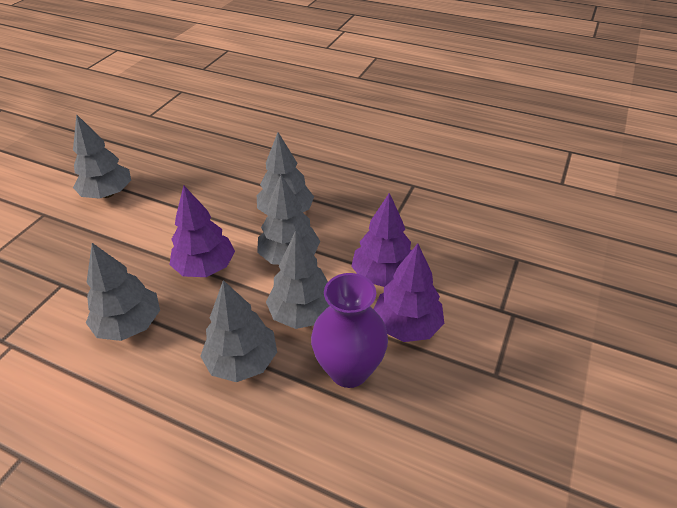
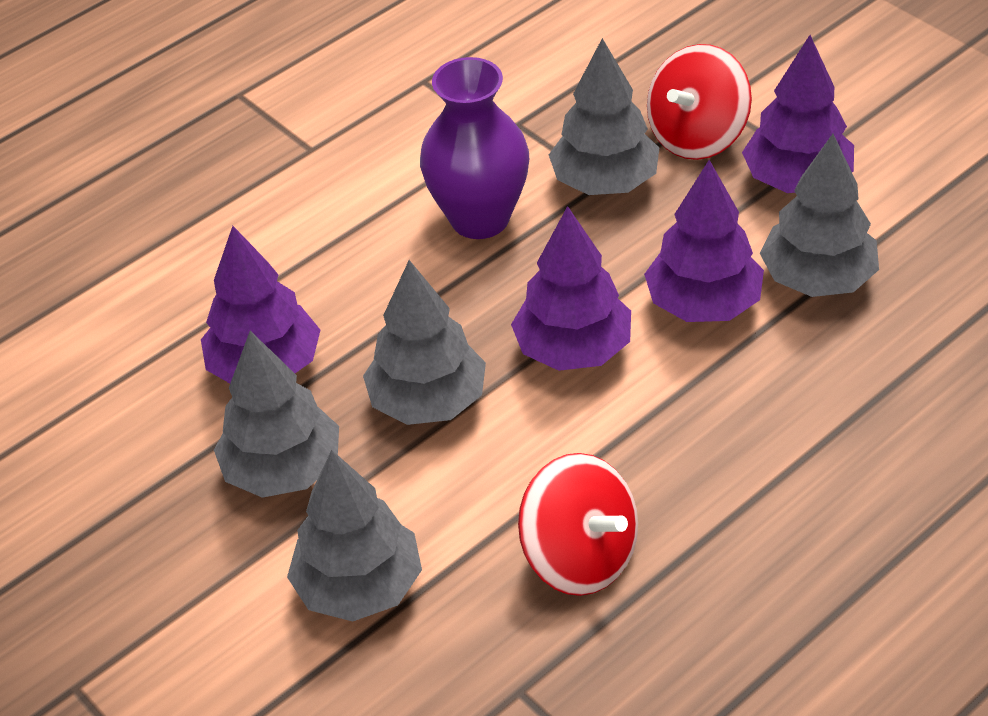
grey tree: [73,114,131,199] [86,243,160,341] [200,280,277,382] [257,132,314,215] [257,175,320,265] [266,231,330,329] = 6 -> [214,331,339,498] [287,450,422,622] [363,260,486,425] [549,38,660,195] [760,134,879,297] = 5
purple tree: [170,185,235,277] [351,193,412,287] [374,243,444,342] = 3 -> [201,226,320,383] [511,206,631,371] [644,160,764,322] [742,35,854,193] = 4
red spinning top: none = 0 -> [518,453,638,596] [647,44,752,160] = 2

